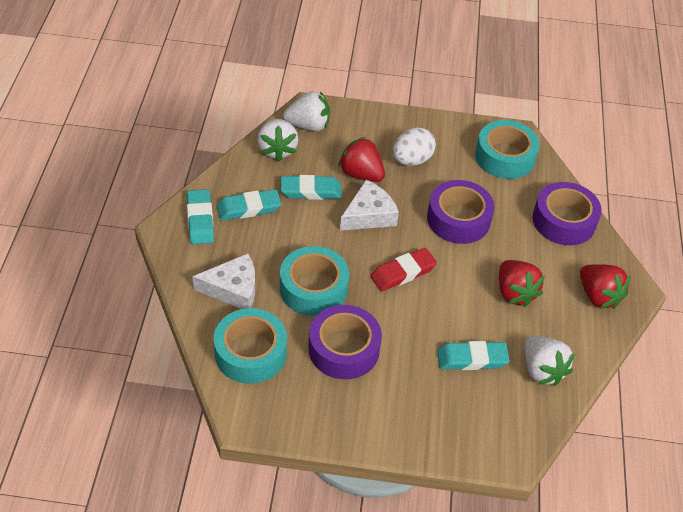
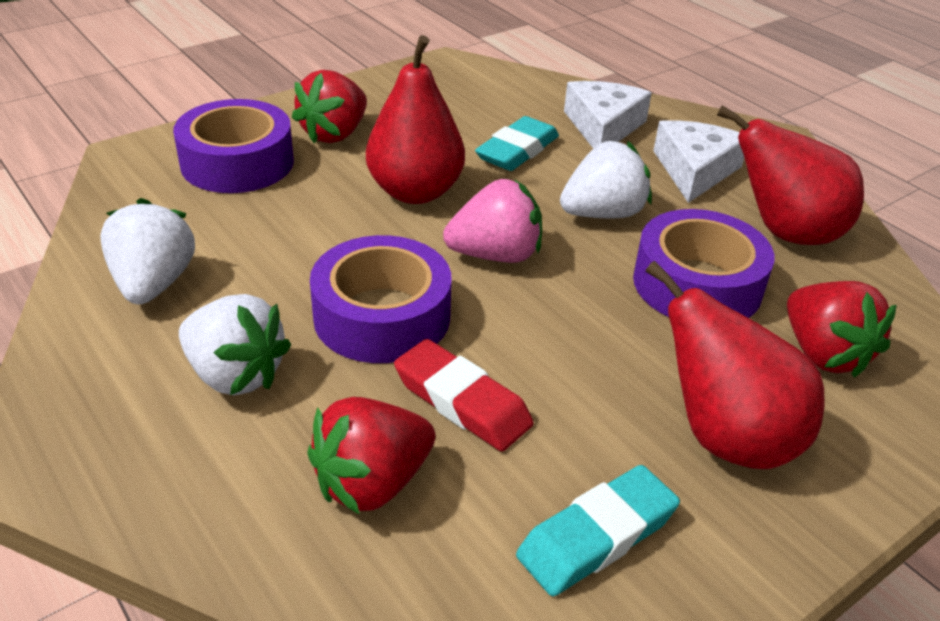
pink strawberry: none = 0 -> [443,179,542,263] = 1
red pear: none = 0 -> [366,35,465,204] [646,261,824,469] [717,105,864,245] = 3
turquoise eraser: [187,189,214,244] [217,189,281,221] [281,175,342,200] [437,341,510,370] = 4 -> [475,116,559,171] [516,465,680,596] = 2
turquoise tape: [214,308,287,384] [280,246,349,316] [475,120,540,179] = 3 -> none = 0
white egg: [393,127,436,166] = 1 -> none = 0

